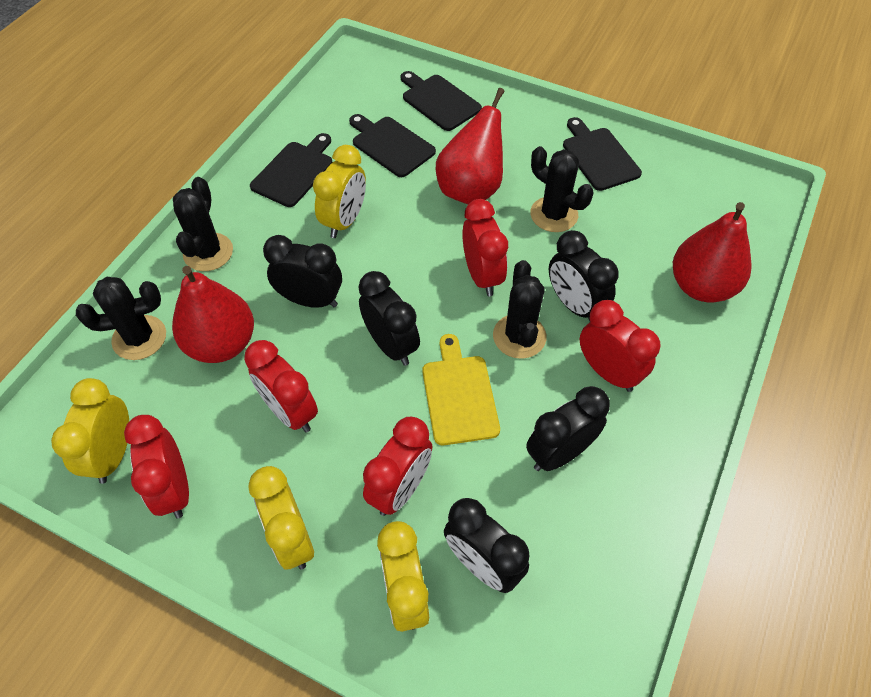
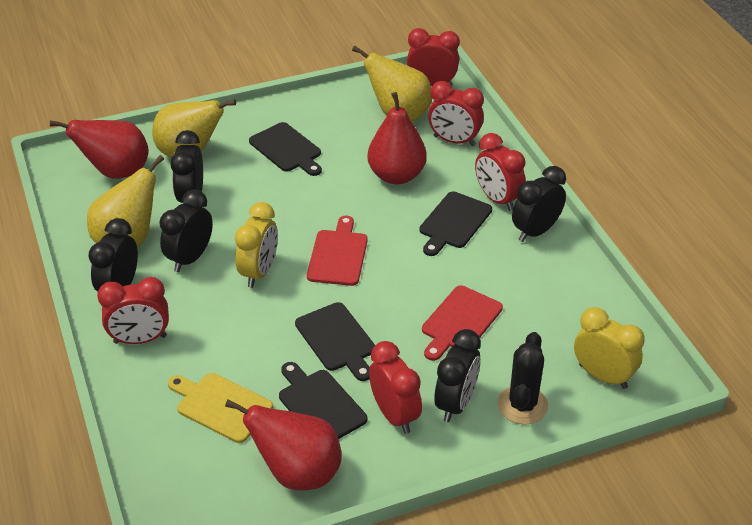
black cactus: [76,277,166,360] [173,177,233,271] [493,260,546,359] [530,146,593,232] = 4 -> [498,332,548,425] = 1
red cutting board: none = 0 -> [307,216,368,286] [422,285,503,361] = 2
yellow clock: [51,378,129,484] [249,466,314,570] [313,145,366,238] [377,521,429,632] = 4 -> [235,202,278,288] [574,307,645,389] = 2
yellow pear: none = 0 -> [87,155,164,247] [152,99,236,158] [352,46,432,122] = 3

